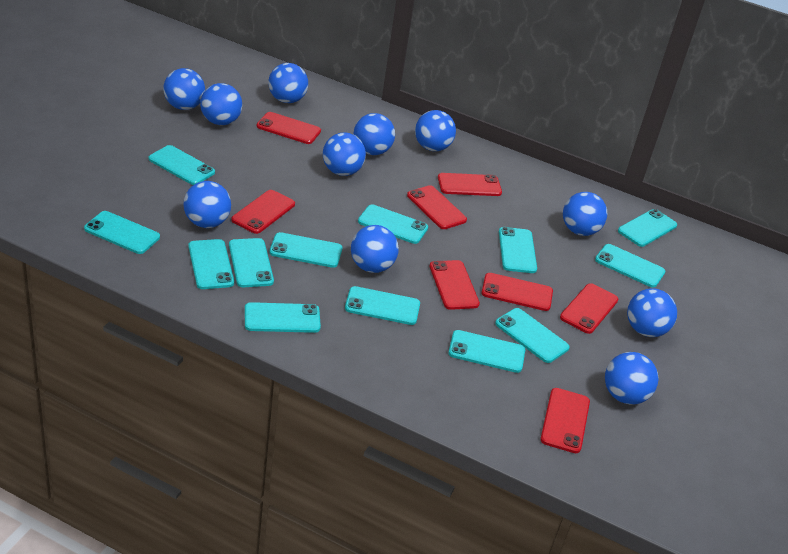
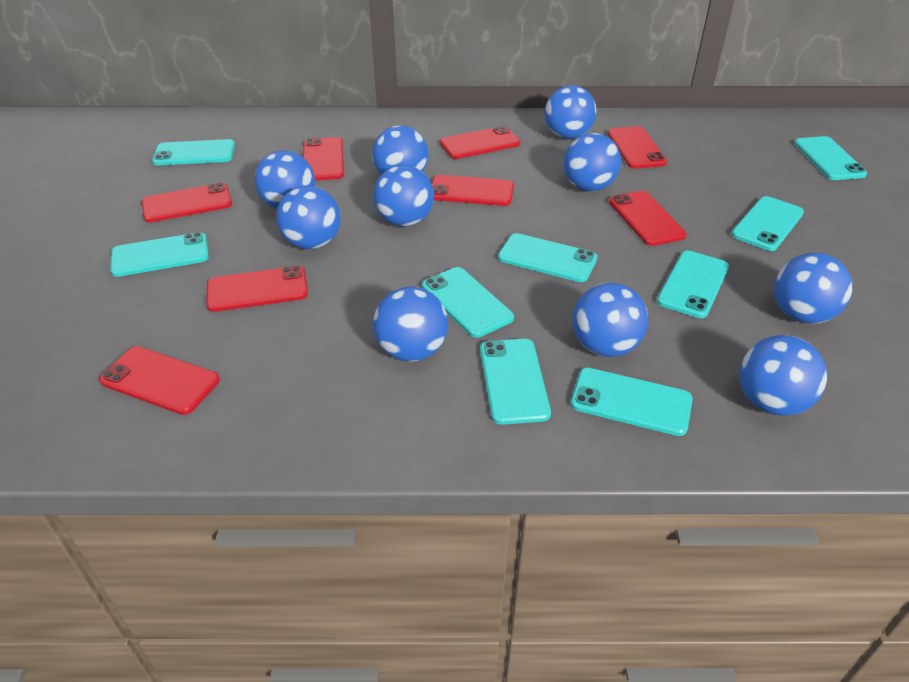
blue ball: [163,68,205,110] [183,181,231,228] [200,83,242,125] [268,63,308,103] [323,133,366,176] [351,225,399,273] [353,113,395,155] [415,110,456,151] [563,192,607,236] [605,352,659,405] [627,288,677,337] = 11 -> [255,150,315,209] [276,185,341,249] [372,125,429,174] [373,165,434,226] [373,287,448,361] [545,85,596,139] [563,133,621,192] [572,283,648,357] [740,335,827,416] [774,253,853,324] = 10
turquoise phone: [84,211,160,254] [149,145,215,185] [188,239,234,289] [229,238,274,287] [245,302,321,333] [269,232,343,268] [345,286,420,325] [358,204,428,244] [448,330,525,373] [495,308,570,363] [499,227,537,273] [595,244,665,288] [618,209,677,247] = 13 -> [110,232,209,277] [152,139,235,165] [422,267,514,338] [480,339,551,425] [498,233,597,282] [571,368,693,436] [657,251,729,318] [731,196,804,251] [794,136,867,180] = 9

